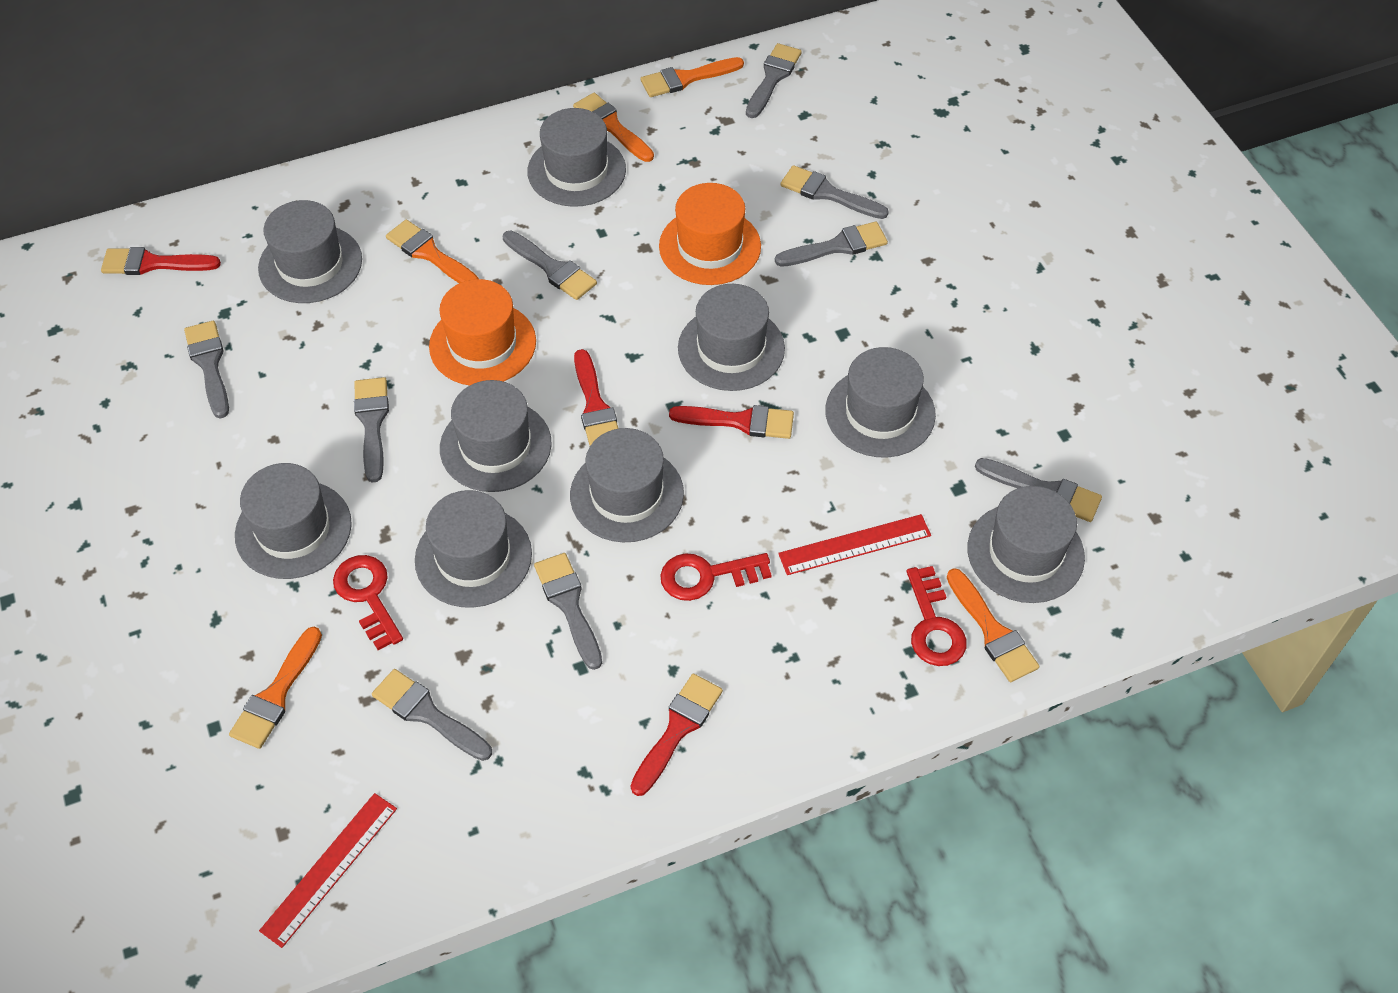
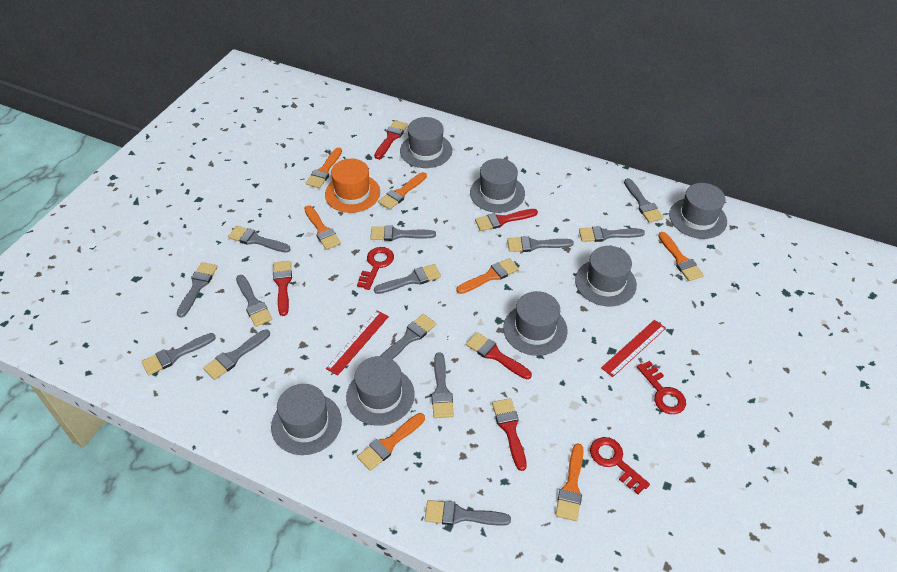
grey brush: [184,321,229,418] [354,377,389,482] [372,669,492,761] [503,231,597,300] [534,553,602,670] [746,43,802,118] [775,221,888,267] [780,165,889,219] [975,458,1102,522] = 9 -> [141,333,216,375] [177,262,218,318] [203,329,270,380] [228,226,291,253] [236,275,272,327] [371,226,436,241] [374,264,441,294] [381,314,436,360] [425,500,511,526] [432,352,454,418] [507,236,574,252] [579,226,645,242] [624,178,663,223] = 13
grey hat: [235,463,352,579] [258,200,362,303] [415,490,532,608] [440,380,552,492] [527,108,626,207] [570,428,684,542] [678,284,785,391] [825,347,936,458] [967,486,1085,603] = 9 -> [271,384,342,455] [346,356,415,426] [400,117,452,168] [470,159,525,213] [503,291,568,356] [575,246,637,306] [669,183,727,239] = 7
orange brush: [229,627,322,749] [386,219,479,283] [573,93,654,162] [640,57,744,97] [947,568,1039,682] = 5 -> [304,205,341,250] [306,147,342,188] [357,413,425,471] [378,172,427,210] [456,258,519,294] [555,443,584,521] [658,232,704,281] = 7
orange hat: [429,279,536,385] [659,183,761,285] = 2 -> [325,159,380,213] = 1
red brush: [101,247,221,275] [574,349,619,446] [631,673,723,796] [669,405,794,439] = 4 -> [273,261,292,316] [374,120,408,159] [466,332,532,379] [475,209,538,231] [492,398,527,471] = 5

